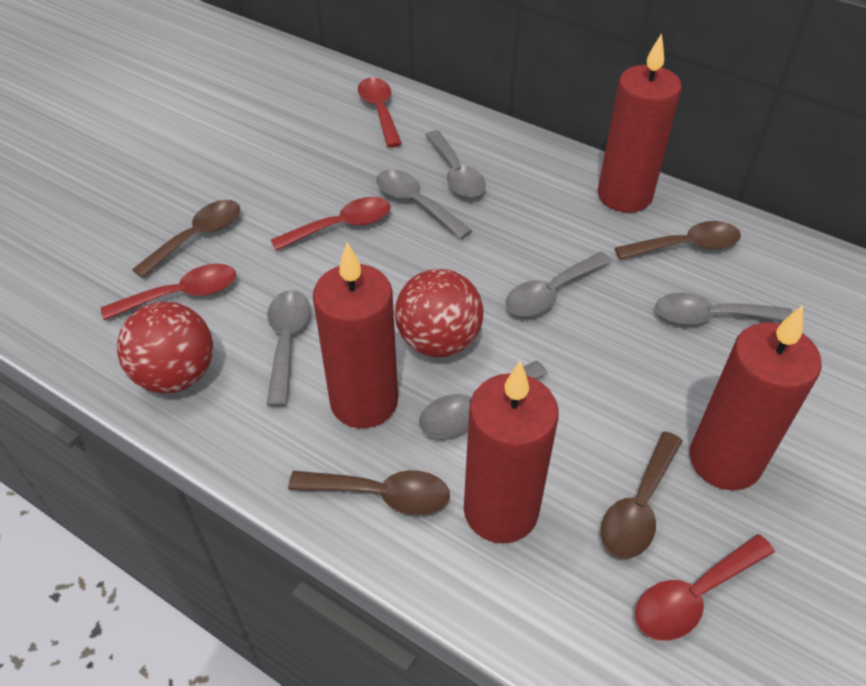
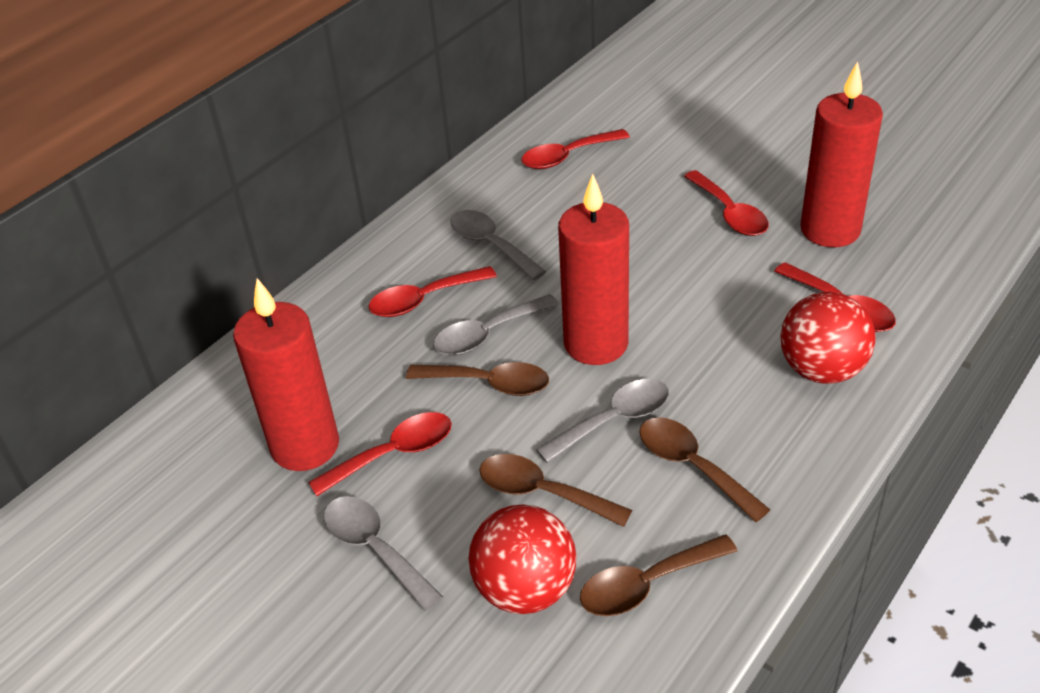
grey spoon: [267,290,310,407] [376,169,472,239] [419,361,548,438] [425,130,486,198] [505,252,612,316] [655,292,793,325] = 6 -> [324,496,443,611] [433,294,559,355] [450,210,546,280] [536,379,669,463] = 4
red candle: [313,242,398,428] [464,361,559,544] [598,33,682,213] [689,305,822,490] = 4 -> [233,278,339,471] [558,174,629,365] [800,61,883,247] = 3
red spoon: [101,264,236,320] [271,197,391,251] [358,77,402,148] [635,534,775,641] = 4 -> [308,412,452,496] [369,266,497,317] [521,129,630,169] [684,170,769,236] [774,262,896,332] = 5

